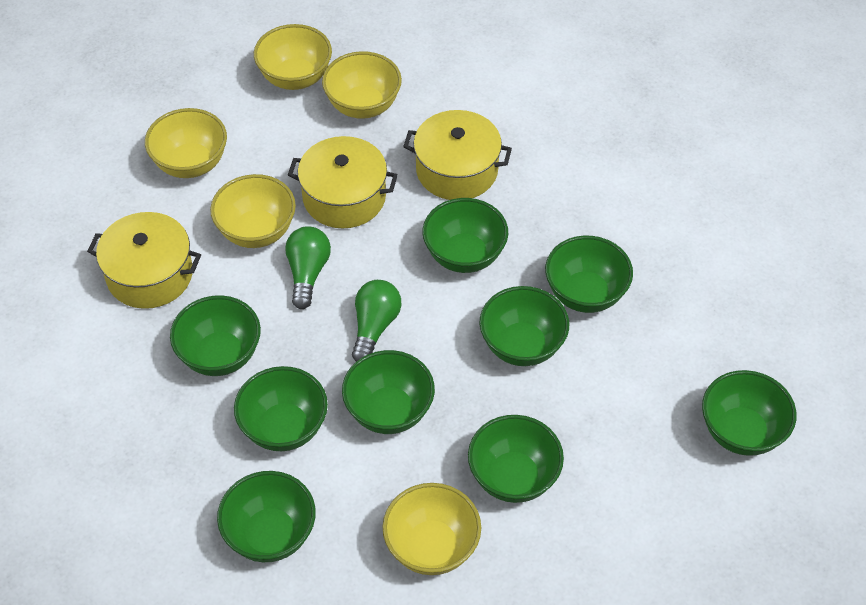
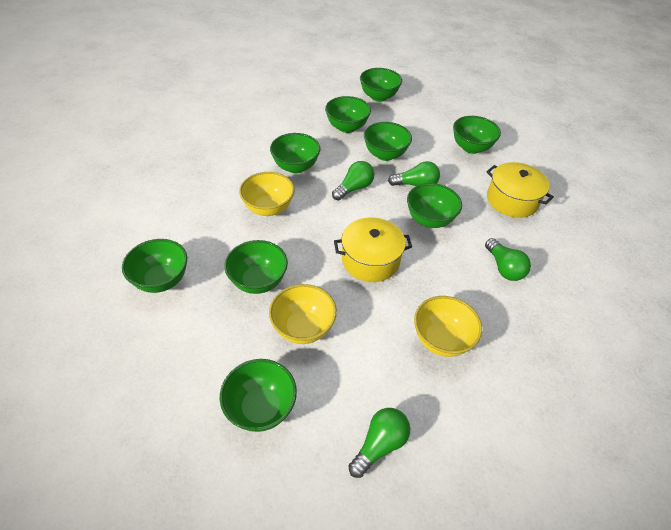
green light bulb: [285,226,331,309] [352,280,401,362] = 2 -> [332,161,374,201] [348,408,410,478] [388,161,440,186] [485,238,531,281] = 4
yellow bowl: [145,108,227,178] [210,174,296,248] [254,24,332,90] [322,51,402,119] [382,483,481,575] = 5 -> [239,172,295,216] [269,284,337,344] [414,296,482,357] = 3
yellow pot: [87,212,201,309] [288,136,398,228] [403,110,512,200] = 3 -> [334,217,412,282] [486,162,554,218] = 2

